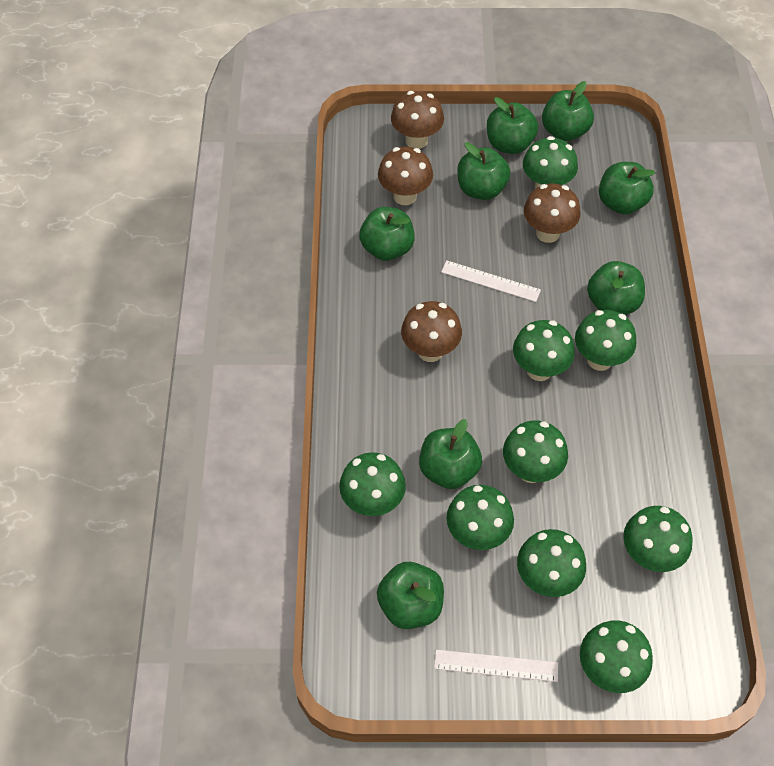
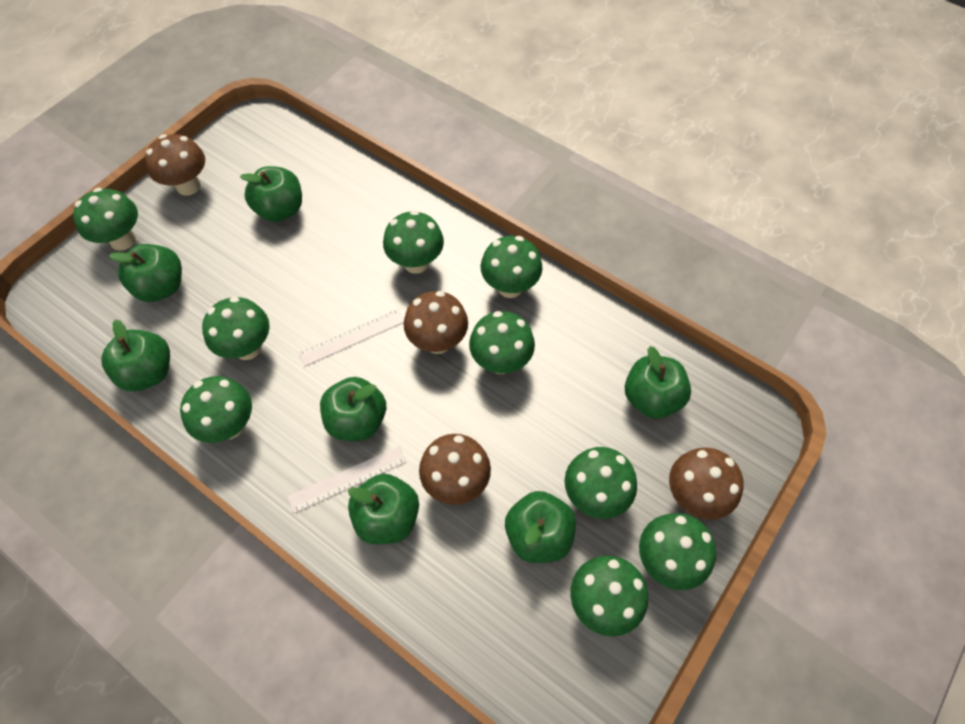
green apple: [359,207,415,261] [377,562,444,629] [419,419,482,489] [457,142,510,200] [487,97,538,154] [542,81,594,141] [587,261,645,315] [599,162,655,214] = 8 -> [101,319,170,391] [109,244,182,302] [240,166,302,222] [320,377,386,441] [348,474,419,544] [505,491,576,563] [625,346,691,419] = 7

